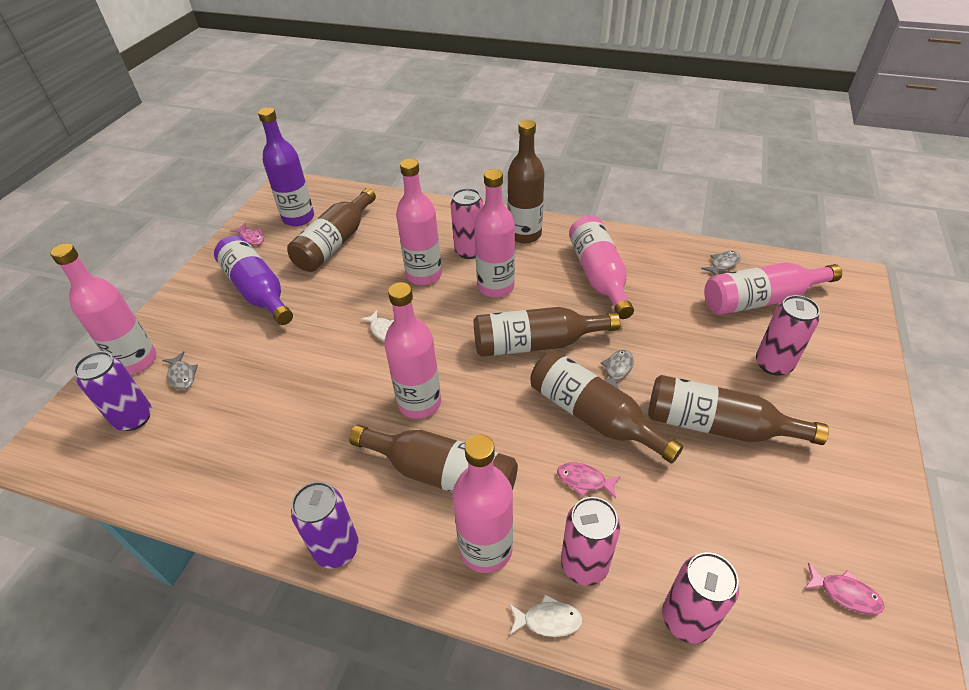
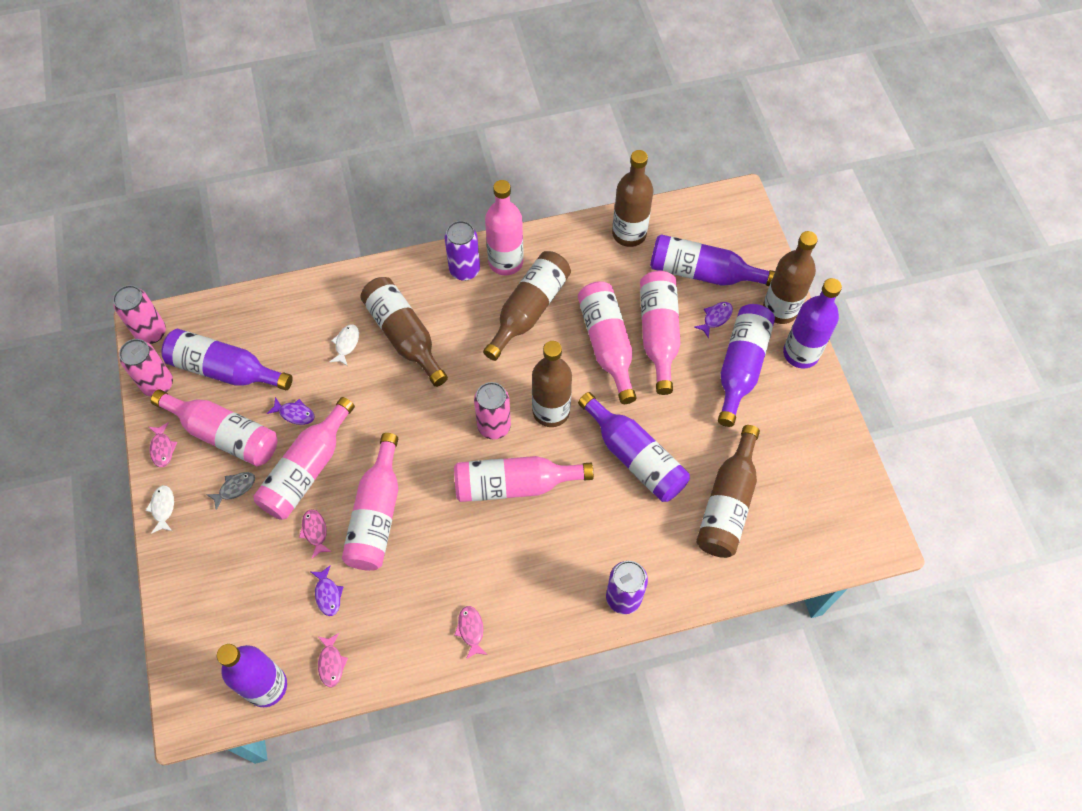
grey fish: [163,351,198,390] [601,350,634,389] [701,251,741,275] = 3 -> [206,472,255,510] = 1
pink can: [451,188,483,259] [561,497,620,586] [662,552,739,644] [756,295,820,376] = 4 -> [113,285,166,344] [119,339,173,397] [474,382,511,439] = 3
pink fish: [231,223,264,245] [557,462,621,499] [804,563,884,615] = 3 -> [149,422,177,467] [299,510,332,558] [317,633,348,687] [455,606,487,659] = 4
purple bottle: [214,236,293,325] [258,107,314,226] = 2 -> [161,329,293,390] [217,644,287,707] [578,392,690,502] [650,234,775,286] [718,304,775,427] [783,278,842,369] = 6
purple fish: none = 0 -> [266,397,315,425] [311,565,343,616] [694,302,733,339] = 3

